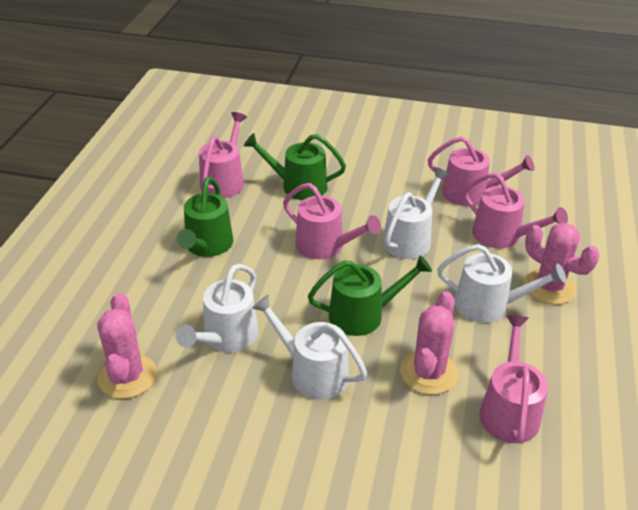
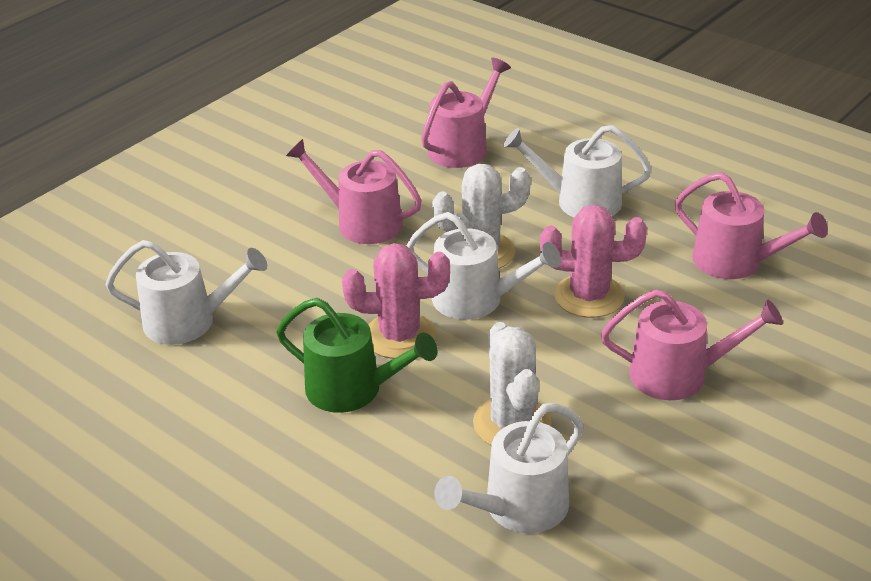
green watering can: [177,177,233,257] [244,133,346,200] [308,255,432,336] = 3 -> [276,298,437,413] = 1
pink cactus: [97,293,157,399] [400,291,458,395] [524,223,600,305] = 3 -> [342,243,450,359] [540,205,647,318] = 2
pink watering can: [199,112,247,198] [283,183,381,259] [428,136,535,206] [463,173,568,248] [479,315,548,443] = 5 -> [286,139,422,244] [421,58,511,168] [601,289,783,400] [675,172,828,279] = 4
white cactus: none = 0 -> [432,164,531,269] [473,322,552,445] = 2

